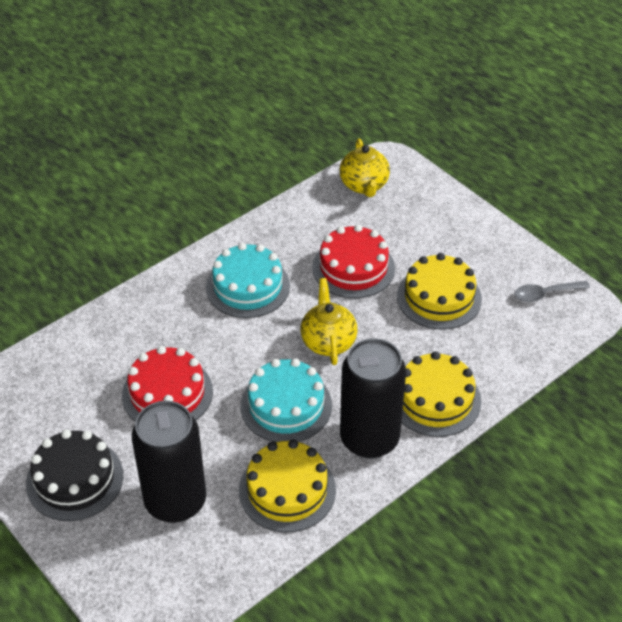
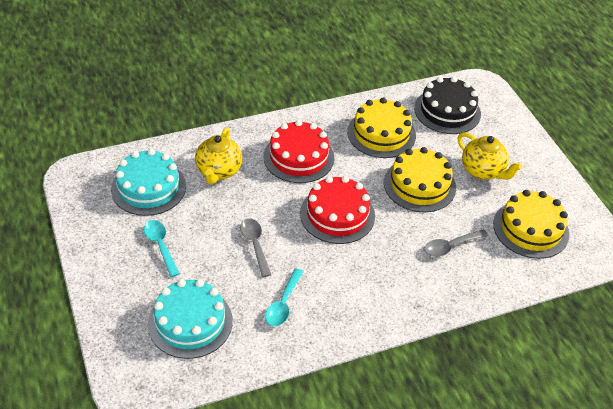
black can: [132,401,206,523] [340,338,406,459] = 2 -> none = 0
grey spoon: [514,281,590,302] = 1 -> [240,218,271,277] [424,229,488,257] = 2
turquoise spoon: none = 0 -> [144,220,180,277] [265,268,303,327] = 2

